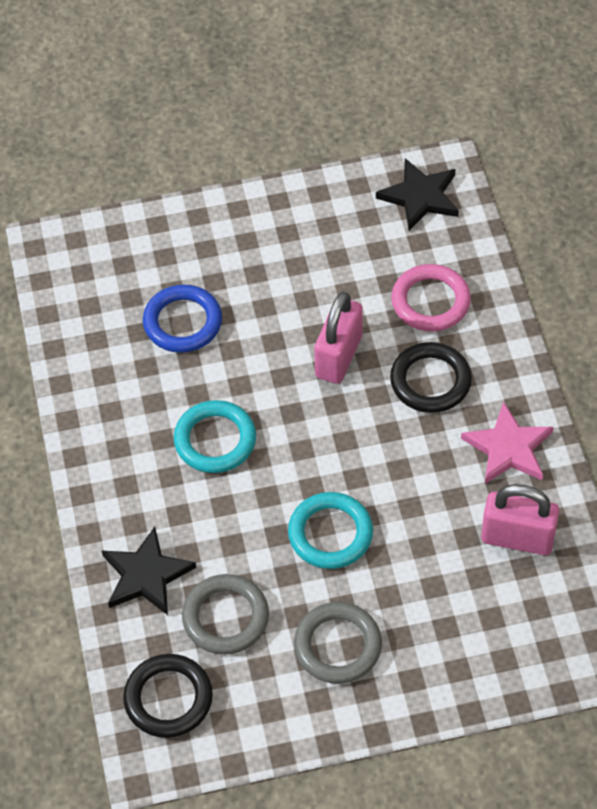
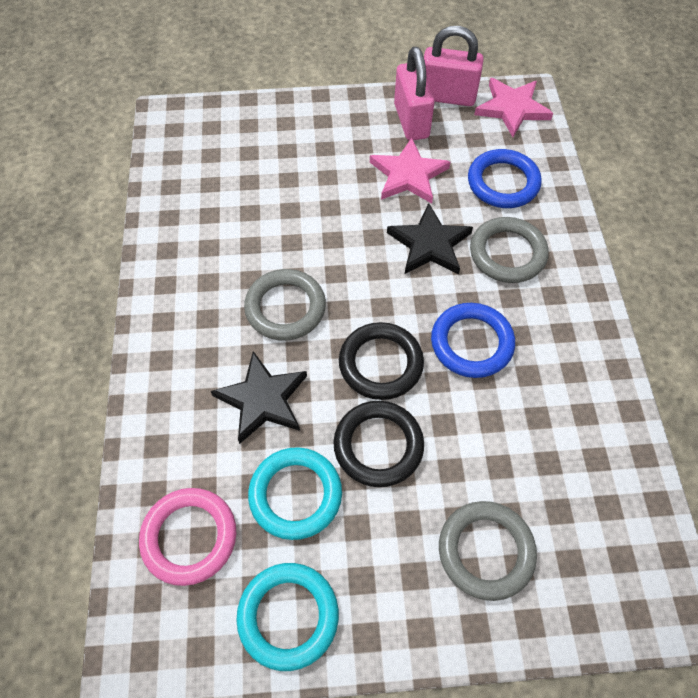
blue ring: [143,284,222,353] = 1 -> [431,303,515,378] [468,149,542,208] = 2
grey ring: [182,574,269,655] [294,602,382,684] = 2 -> [244,269,326,341] [439,501,537,601] [470,217,549,283] = 3
pink star: [461,402,554,484] = 1 -> [370,138,450,204] [474,78,553,137] = 2

